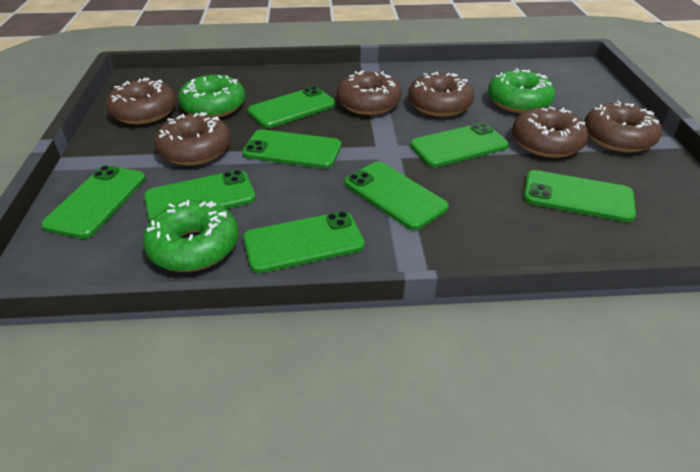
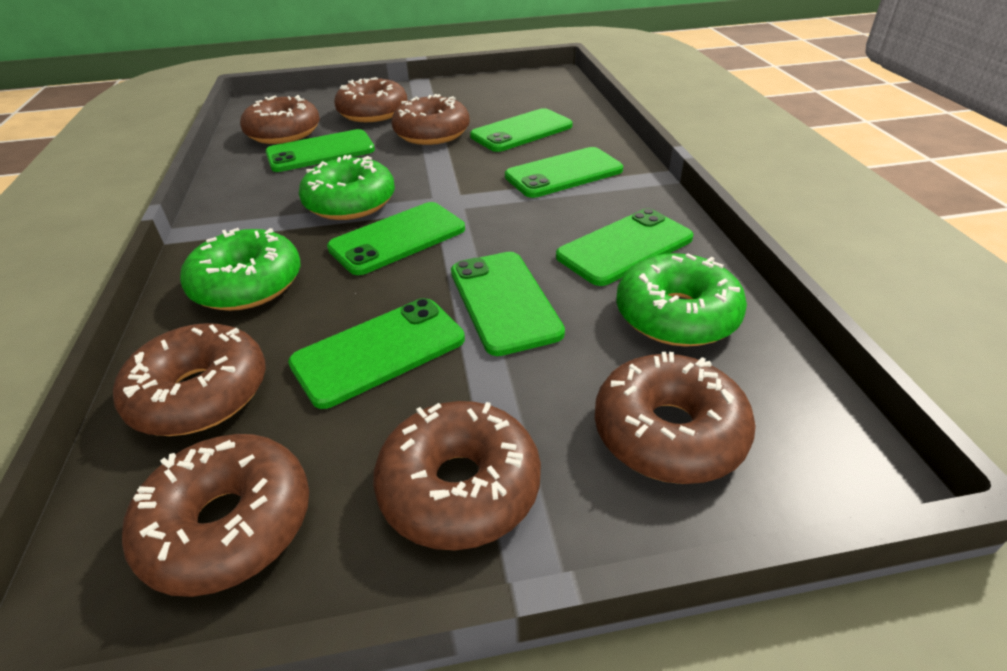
brown donut: [106,78,177,124] [155,112,231,165] [337,71,402,115] [408,72,474,117] [512,106,588,158] [584,101,662,152] = 6 -> [113,323,266,436] [122,434,309,597] [240,95,320,144] [334,77,408,122] [373,401,541,550] [392,94,470,145] [595,352,756,484] = 7
green phone: [41,165,146,239] [144,170,256,222] [242,129,341,169] [243,211,365,273] [247,86,336,128] [345,162,449,230] [410,122,509,167] [524,170,636,222] = 8 -> [265,129,375,172] [288,298,465,409] [327,202,465,275] [451,252,565,356] [470,108,573,152] [505,147,623,198] [556,208,694,286] = 7

